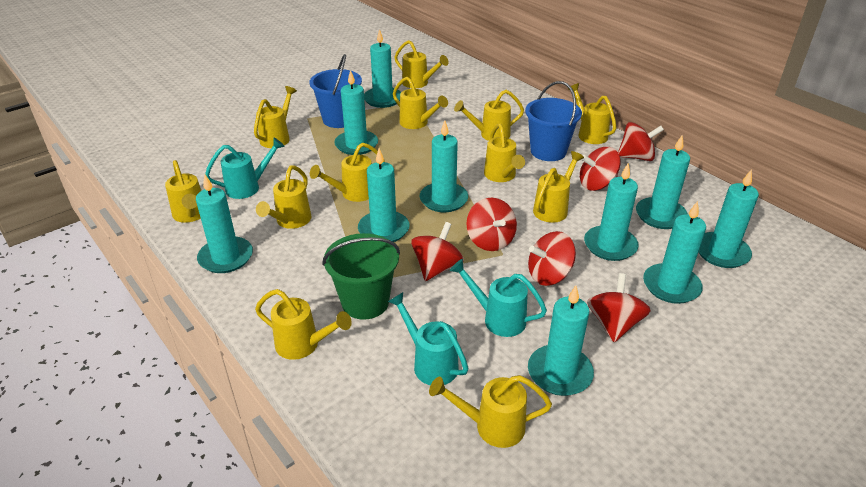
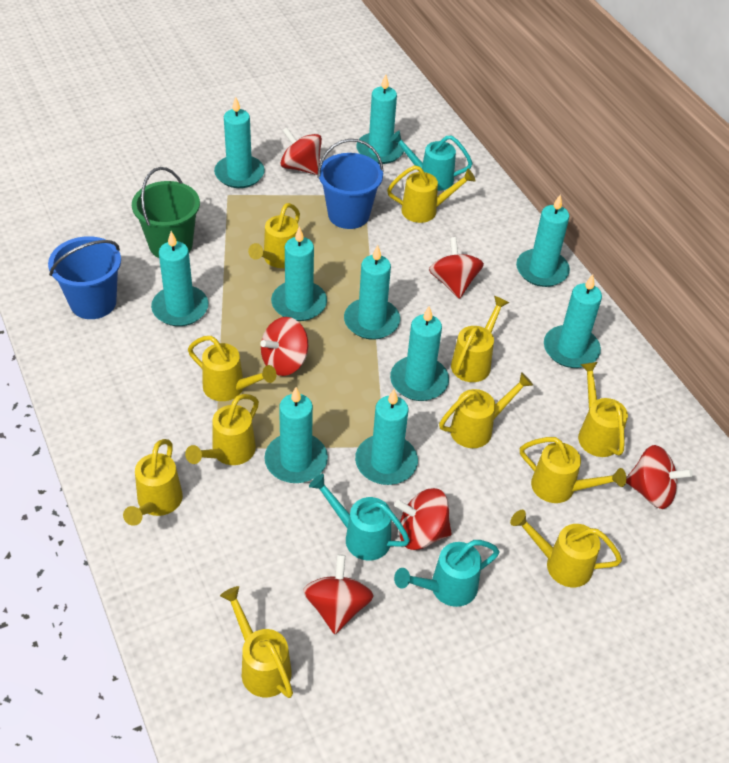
yellow watering can: [165,160,201,223] [254,86,297,148] [255,289,352,360] [256,165,312,229] [310,143,378,202] [393,77,448,129] [394,40,449,88] [429,375,552,448] [454,90,524,141] [484,123,525,182] [533,151,584,223] [568,83,616,144] = 12 -> [123,439,183,526] [185,394,259,465] [188,336,277,401] [220,586,293,698] [248,203,300,268] [387,165,476,223] [439,372,533,448] [451,296,509,382] [510,510,622,587] [520,437,626,503] [578,362,628,457] = 11

